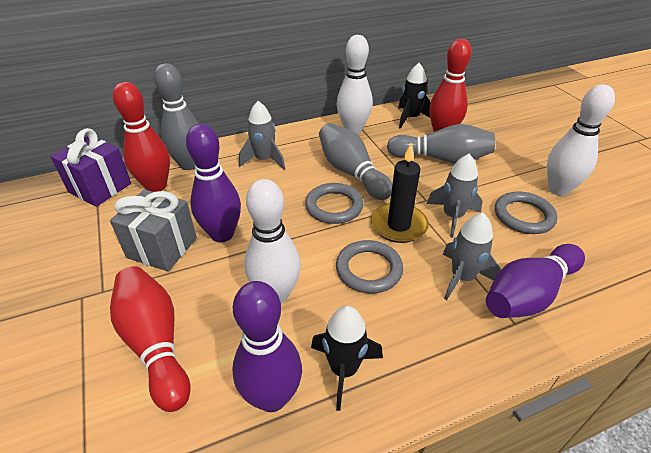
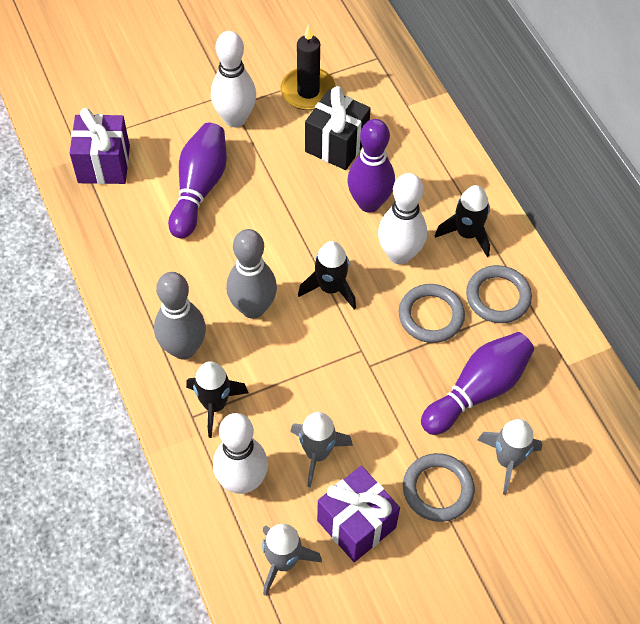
black gift: none = 0 -> [305,86,371,170] = 1
black rocket: [311,305,383,411] [398,63,431,129] = 2 -> [186,361,248,438] [298,241,356,309] [435,185,490,257] = 3
grey bowling pin: [154,63,199,170] [319,123,392,200] [387,124,495,163] = 3 -> [154,272,206,360] [226,229,277,319] = 2
grey gift: [110,189,197,271] = 1 -> none = 0
purple gift: [51,128,131,207] = 1 -> [69,108,130,184] [317,466,400,562] = 2
red bowling pin: [110,266,190,412] [113,82,170,192] [429,39,472,132] = 3 -> none = 0

